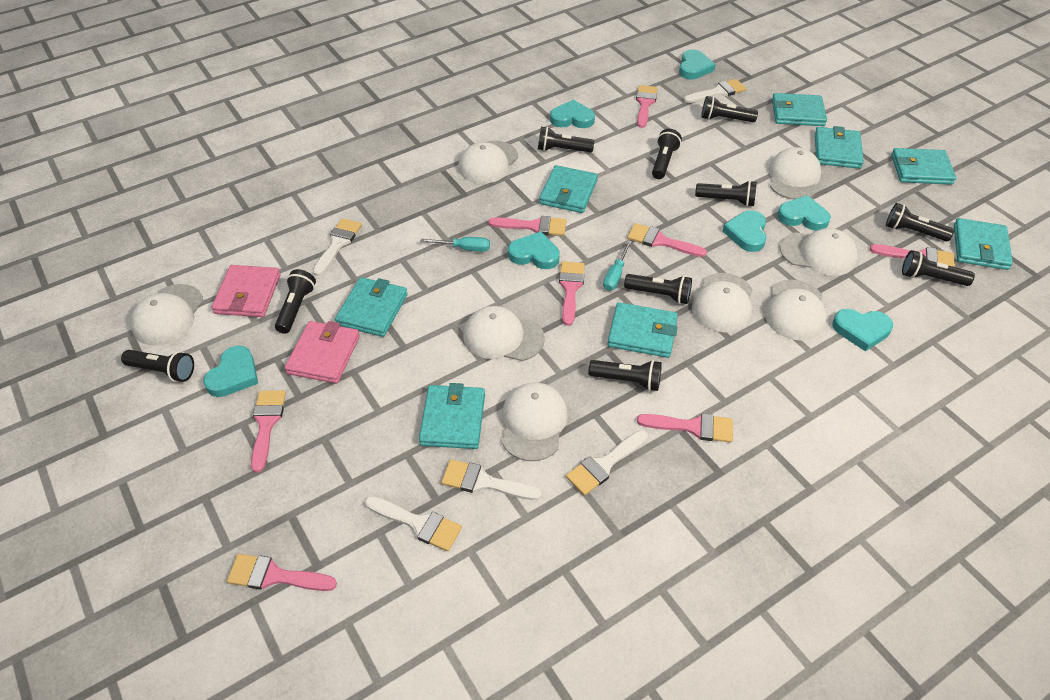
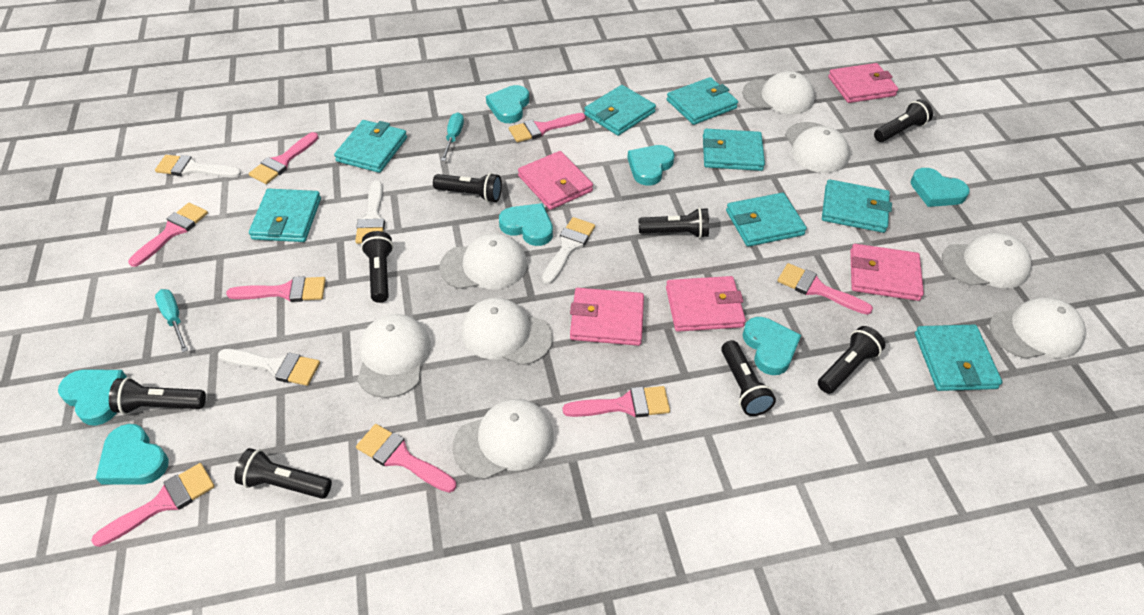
black flashlight: [121,350,194,382] [275,269,316,334] [538,126,594,152] [589,360,662,391] [624,274,692,304] [652,129,682,179] [695,180,757,207] [701,96,758,122] [886,203,954,241] [902,250,975,286] = 10 -> [109,377,206,414] [234,448,332,499] [361,231,393,303] [433,173,502,203] [639,208,709,238] [721,340,776,416] [818,326,885,394] [874,99,933,142] = 8
pink wallet: [212,265,280,317] [285,321,360,383] = 2 -> [518,151,593,210] [570,288,644,346] [666,276,746,332] [828,63,898,103] [850,244,924,301] = 5
white brush: [313,218,362,276] [365,496,462,551] [441,459,542,500] [566,430,648,495] [684,79,747,103] = 5 -> [155,155,242,178] [218,349,320,386] [355,180,385,244] [542,217,595,284] = 4

